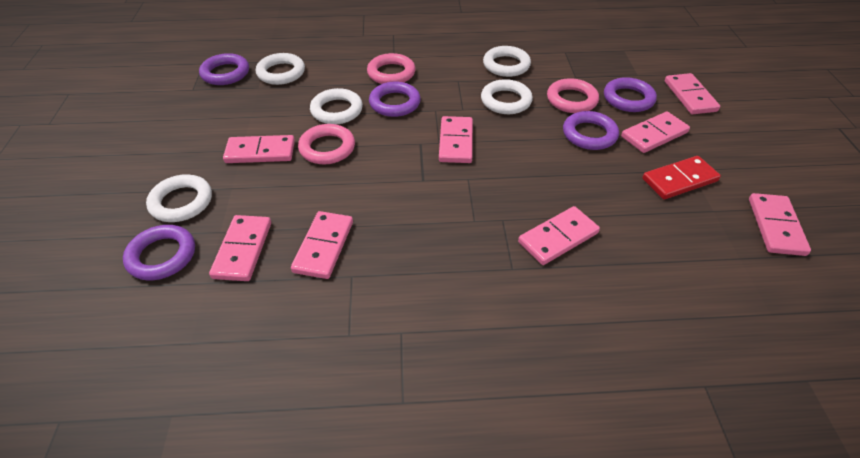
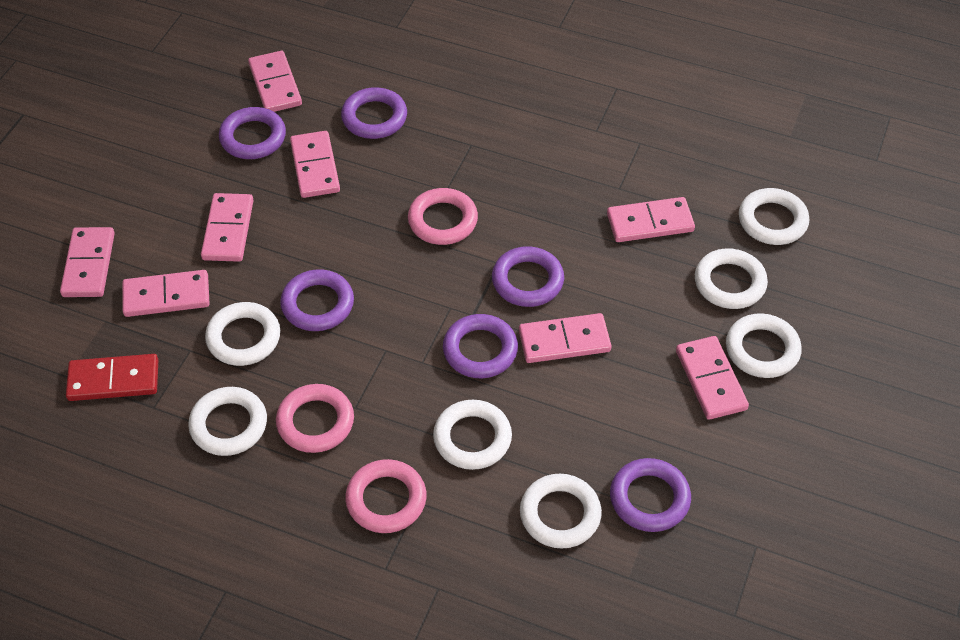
purple ring: [123,225,195,280] [199,53,249,85] [369,82,421,117] [563,111,619,150] [604,77,657,112] = 5 -> [219,107,286,159] [280,269,354,331] [341,87,407,139] [443,314,518,378] [492,246,564,307] [610,458,691,532] = 6
white ring: [146,174,212,222] [256,53,305,85] [310,88,363,124] [481,79,533,114] [483,46,531,77] = 5 -> [188,387,267,456] [205,302,280,366] [433,400,512,470] [520,474,602,549] [695,248,768,309] [726,313,802,378] [739,188,809,245] = 7

